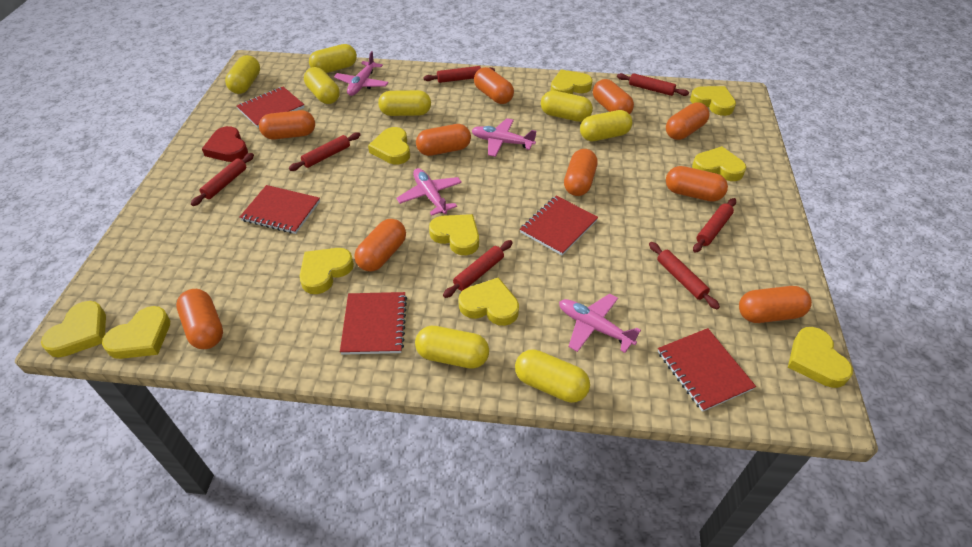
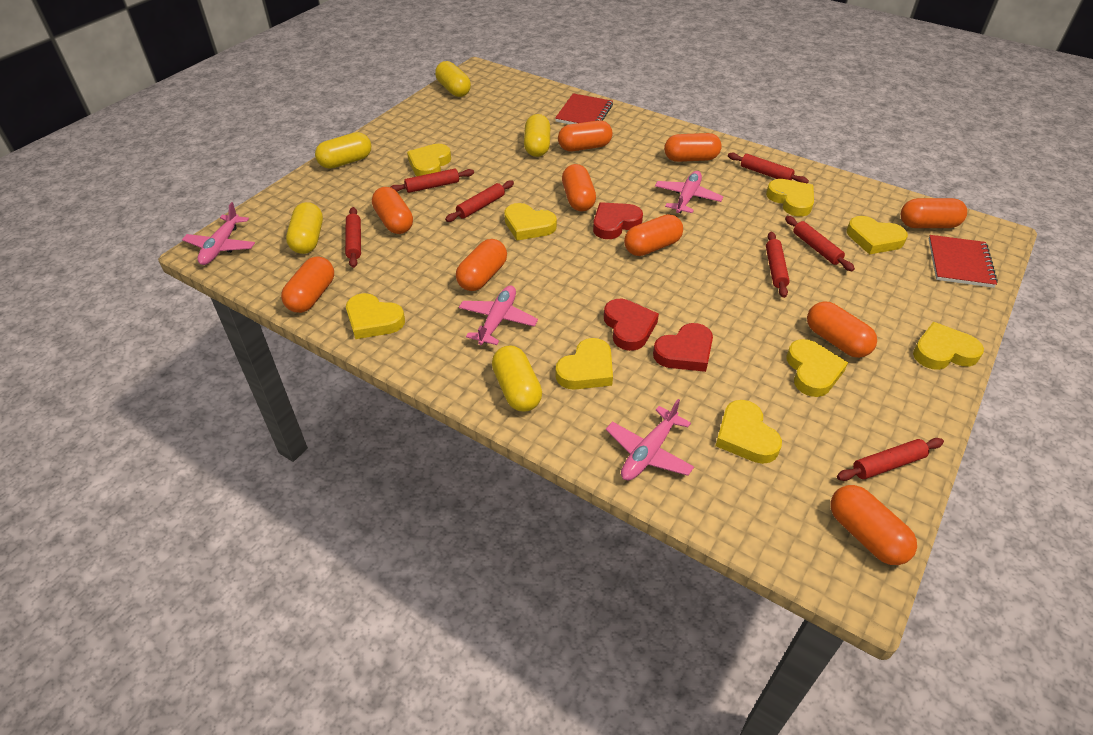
red heart: [202,126,248,162] = 1 -> [593,202,643,239] [604,299,659,351] [653,323,713,372] = 3
red notebook: [237,87,305,128] [240,185,320,234] [340,292,407,355] [520,196,598,255] [658,328,756,412] = 5 -> [555,93,613,124] [929,235,998,288] = 2
yellow capsule: [225,55,260,94] [304,67,340,104] [309,44,357,73] [378,90,431,116] [415,326,489,369] [515,349,590,403] [541,91,593,122] [580,110,632,141] = 8 -> [286,202,323,254] [315,132,371,169] [435,61,471,97] [492,345,542,412] [524,114,550,157] = 5
yellow heart: [41,301,106,358] [102,306,170,359] [299,248,354,294] [368,127,410,164] [429,214,479,255] [458,277,519,326] [550,70,593,94] [690,86,736,116] [692,146,746,181] [788,327,853,388] = 10 -> [346,293,405,339] [407,144,451,176] [504,203,557,240] [556,338,613,390] [716,400,782,464] [766,179,814,217] [787,339,848,397] [847,216,908,254] [913,322,984,370] = 9

